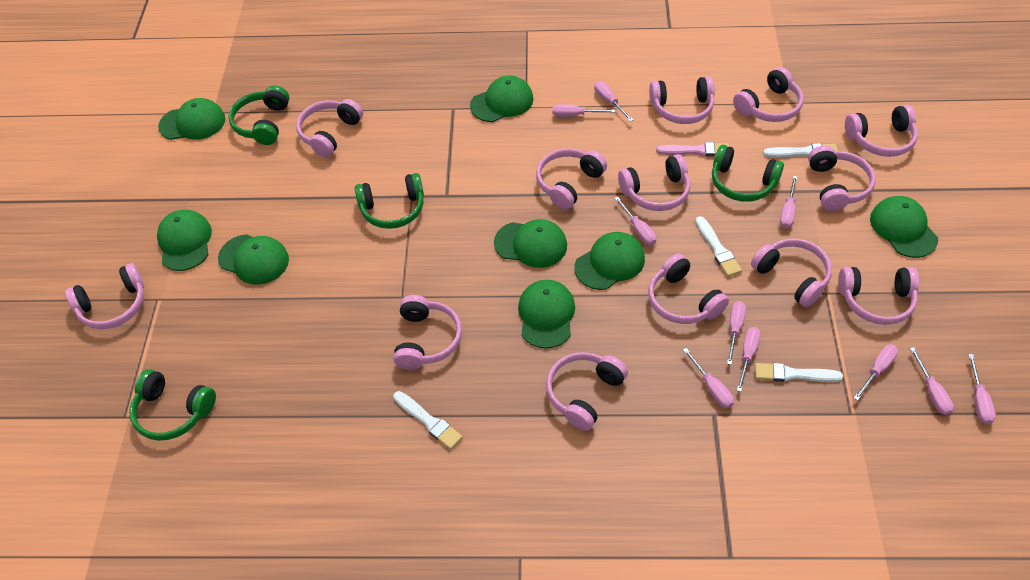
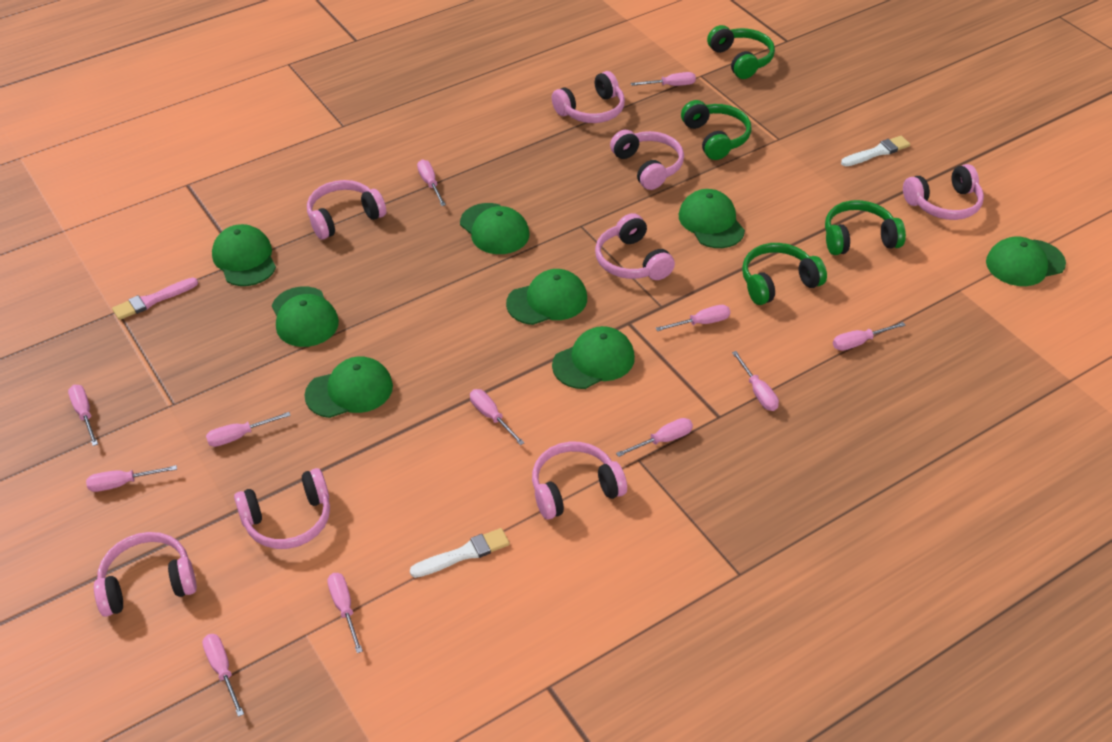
pink headphones: [65,263,144,329] [296,99,363,157] [393,295,462,370] [536,148,607,210] [546,352,628,431] [618,154,690,211] [648,254,729,324] [649,76,715,124] [733,67,804,122] [751,238,832,307] [808,145,876,211] [838,267,919,325] [845,105,918,157] = 13 -> [94,532,197,617] [234,468,330,549] [307,180,386,239] [532,442,627,519] [552,71,625,123] [595,213,675,280] [610,130,684,190] [903,164,984,220] = 8
pink screwdriver: [553,104,615,117] [594,81,633,122] [615,197,656,245] [683,348,734,408] [727,301,746,365] [737,327,761,392] [780,176,797,229] [854,344,898,401] [910,347,954,415] [968,354,996,424] = 10 -> [68,385,98,446] [86,465,177,492] [202,634,244,717] [206,412,291,447] [327,573,363,653] [417,160,446,206] [470,389,525,445] [616,418,693,457] [631,72,696,86] [656,305,730,331] [732,351,779,411] [833,322,906,351] = 12
white brush: [393,391,463,450] [695,216,742,277] [755,363,843,382] [763,143,838,157] = 4 -> [410,528,510,578] [841,136,910,166] = 2

